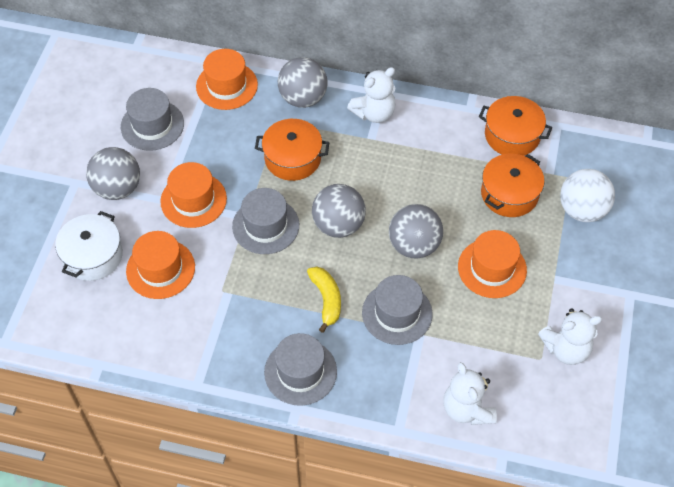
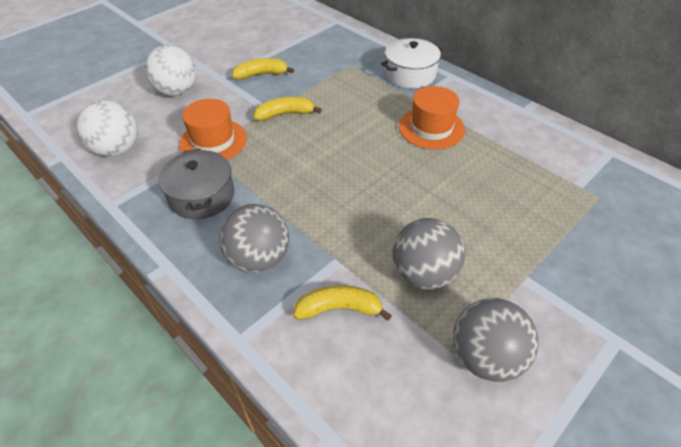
grey ball: [86,147,140,200] [278,57,327,108] [312,184,366,238] [389,204,443,259] = 4 -> [219,204,289,273] [393,218,465,290] [453,298,539,382] = 3
grey hat: [121,88,184,151] [232,188,299,254] [264,333,337,406] [362,275,433,345] = 4 -> none = 0
grey pot: none = 0 -> [158,149,234,219] = 1
orange hat: [126,231,195,299] [160,162,227,228] [196,49,258,110] [458,230,527,298] = 4 -> [179,99,247,160] [399,86,465,150] = 2
orange pot: [255,119,330,181] [479,96,552,156] [481,154,545,217] = 3 -> none = 0
white ball: [560,169,615,222] = 1 -> [76,100,138,157] [145,45,196,96] = 2
white teddy bear: [347,67,396,123] [443,362,497,425] [538,308,602,365] = 3 -> none = 0
yellow banana: [307,267,341,333] = 1 -> [232,58,294,80] [254,97,322,121] [293,286,392,321] = 3

